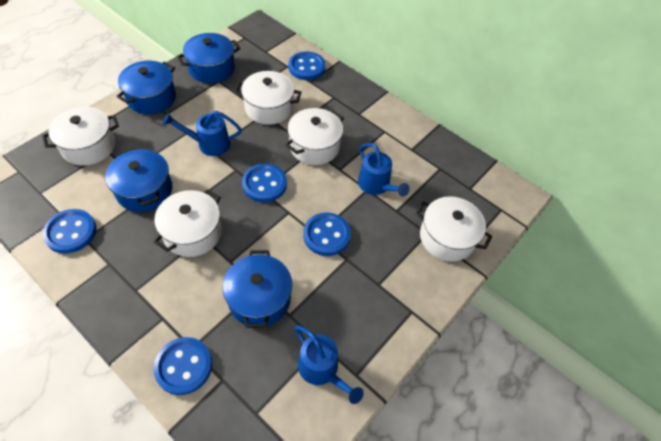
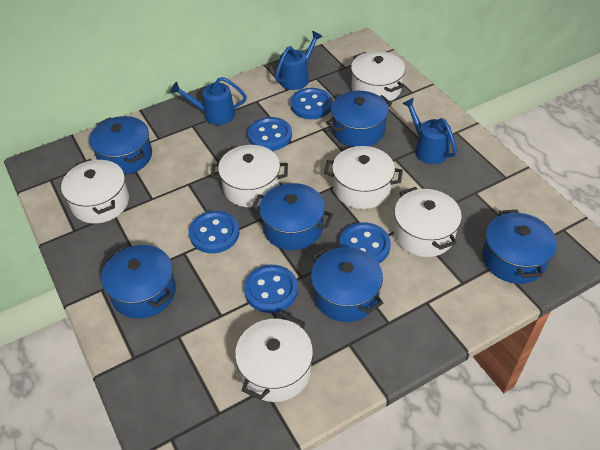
blue pot: [105,147,172,212] [116,61,176,114] [177,33,240,83] [222,250,292,328] = 4 -> [89,116,152,175] [101,245,176,319] [252,183,333,250] [311,247,383,322] [326,91,392,147] [482,210,557,284] = 6
white pot: [42,107,119,166] [154,189,222,257] [234,71,301,125] [285,108,344,165] [416,196,492,261] = 5 -> [61,159,129,223] [211,145,288,207] [235,315,313,402] [324,146,403,209] [351,51,405,101] [394,187,462,257] = 6

